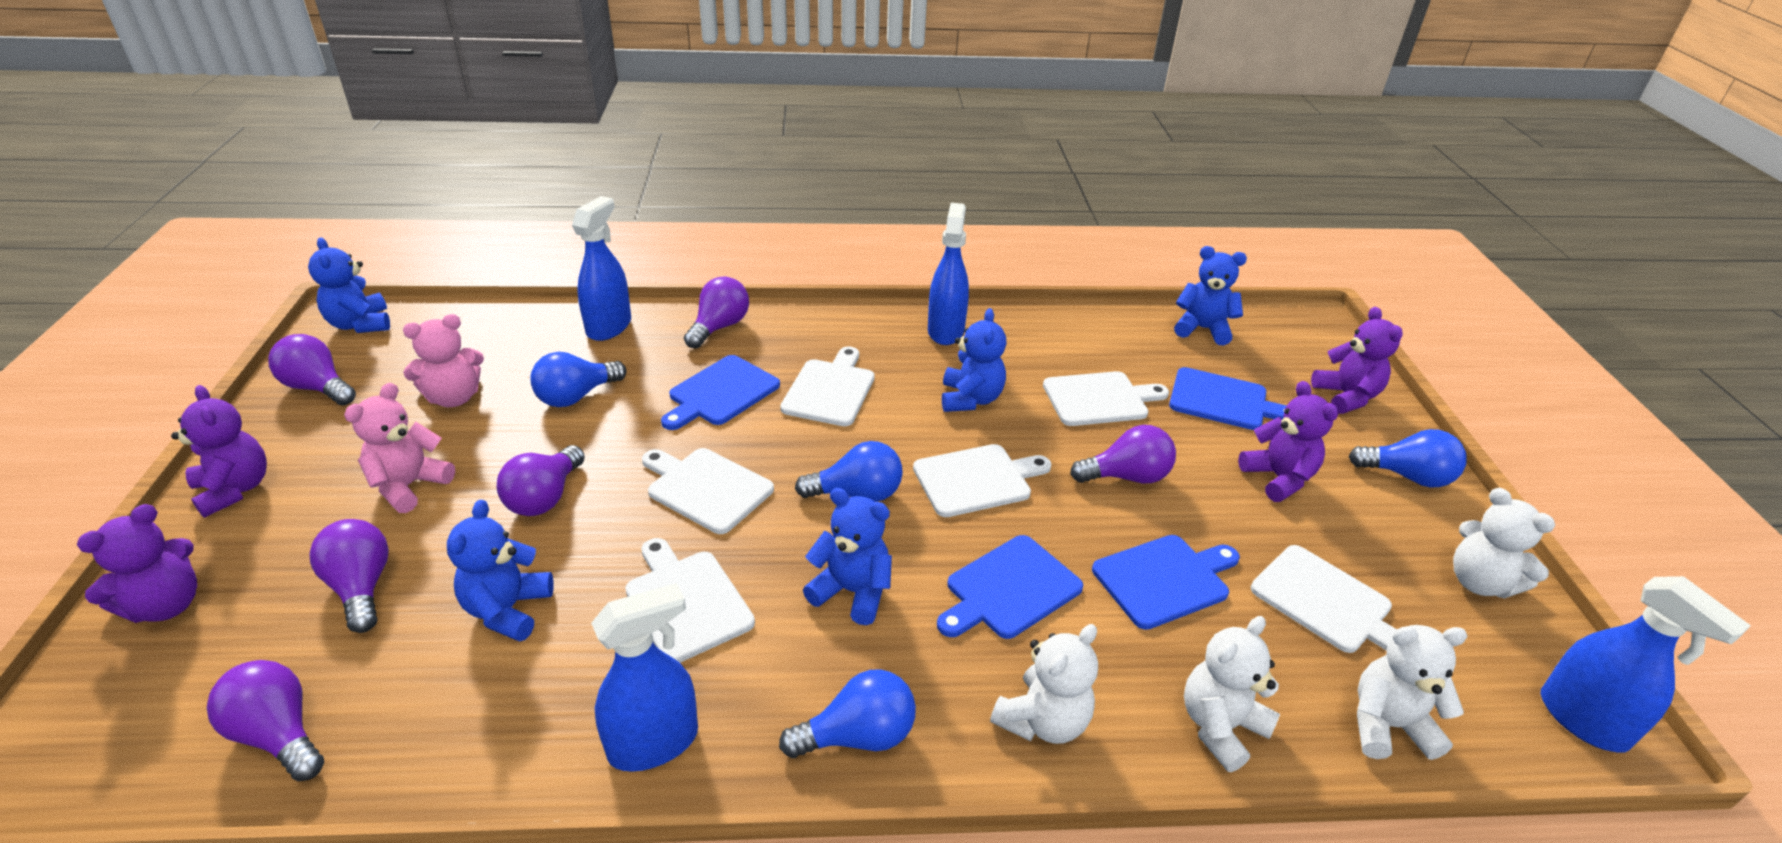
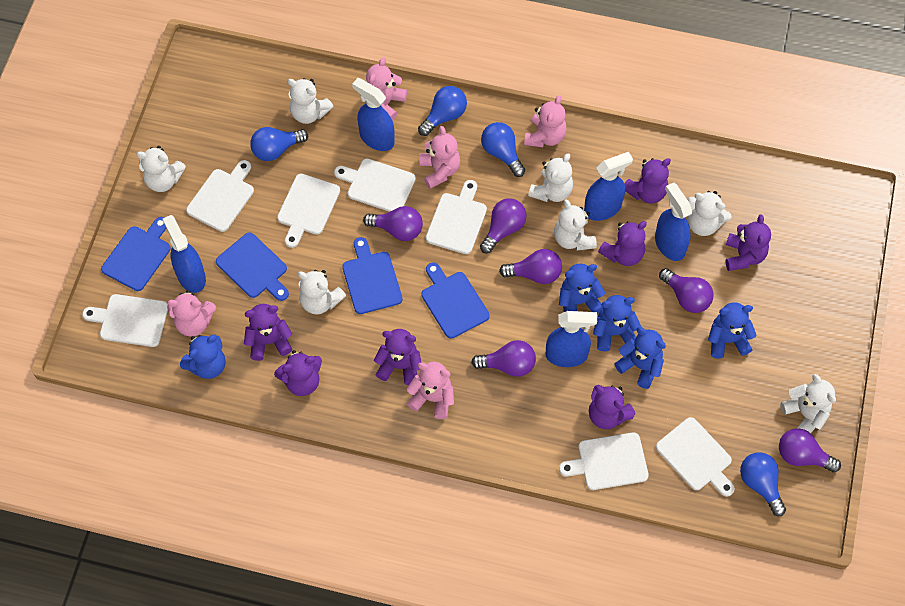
blue spray bottle: [572,196,631,341] [591,583,698,772] [928,203,969,345] [1541,576,1751,753] = 4 -> [163,215,206,293] [352,78,395,151] [545,311,597,367] [584,152,633,221] [655,183,692,261] = 5
pink teddy bear: [344,383,455,513] [403,314,484,407] = 2 -> [167,290,216,337] [366,57,407,121] [406,362,454,419] [420,126,460,189] [524,95,567,147] = 5
purple teddy bear: [77,504,197,623] [171,385,267,518] [1238,381,1338,502] [1311,307,1403,414] = 4 -> [244,304,292,361] [274,350,322,396] [374,329,421,385] [589,385,635,429] [598,221,647,266] [624,158,671,204] [726,214,771,271] = 7
white cutting board: [625,538,755,663] [642,448,774,534] [780,346,875,426] [913,444,1051,517] [1043,371,1169,426] [1251,545,1397,653] = 6 -> [82,294,168,347] [186,160,254,232] [277,174,340,248] [334,158,416,212] [426,180,487,254] [559,432,649,490] [656,417,735,497] = 7
white teddy bear: [990,624,1098,744] [1184,616,1280,772] [1357,625,1468,760] [1453,488,1555,598] = 4 -> [136,146,186,192] [288,78,333,124] [298,270,346,315] [528,153,573,202] [554,199,597,251] [688,191,732,236] [780,374,836,433] = 7

